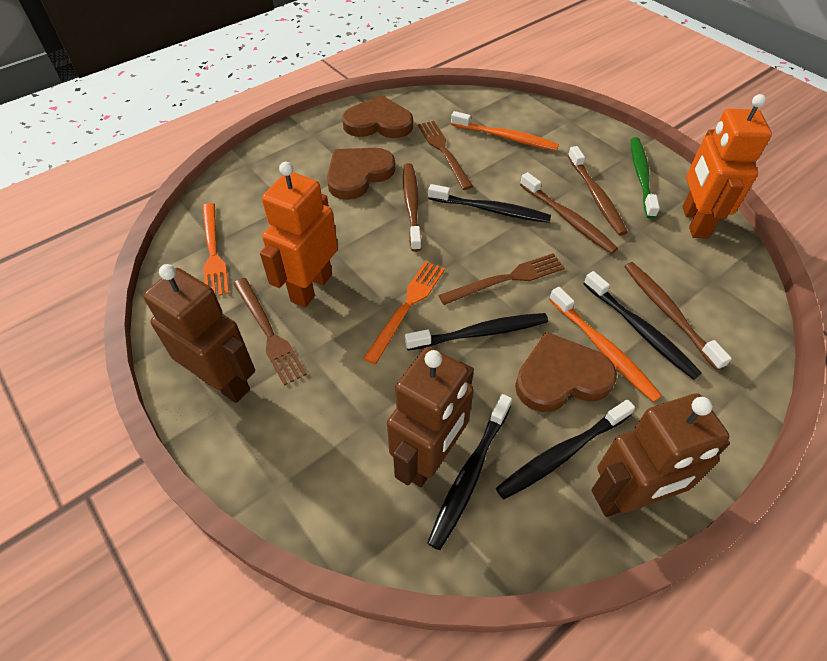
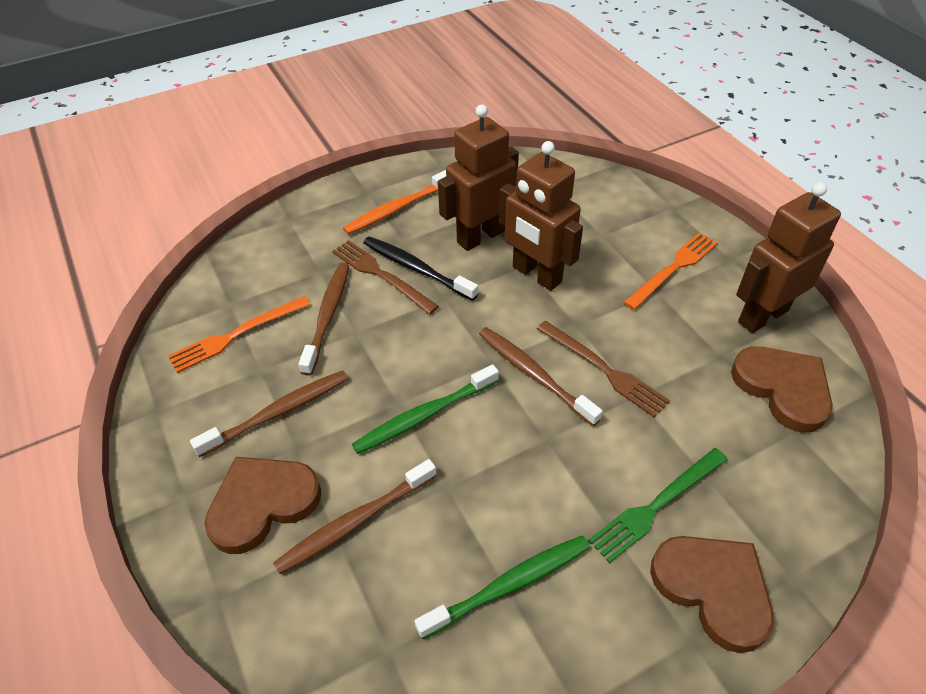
black toothbrush: [405,313,548,351] [427,394,512,550] [428,184,551,223] [496,399,635,499] [584,271,702,380] = 5 -> [363,236,478,301] = 1
brown fork: [233,278,307,386] [418,121,473,190] [438,253,565,305] = 3 -> [332,240,439,314] [537,321,670,417] = 2
green fork: none = 0 -> [588,448,728,563] = 1
green toothbrush: [631,137,660,219] = 1 -> [352,364,499,454] [415,536,590,639] = 2
orange robot: [260,162,338,308] [682,94,772,238] = 2 -> none = 0
orange toothbrush: [451,111,559,151] [549,287,662,402] = 2 -> [343,170,446,234] = 1

